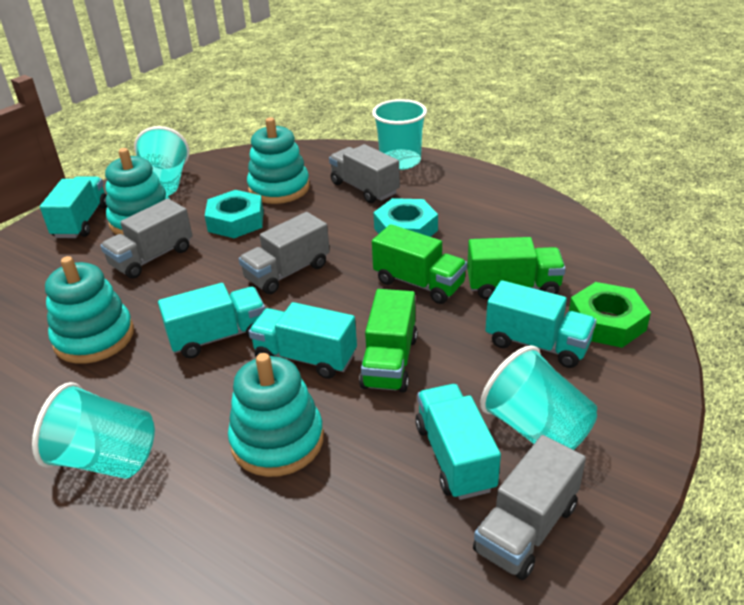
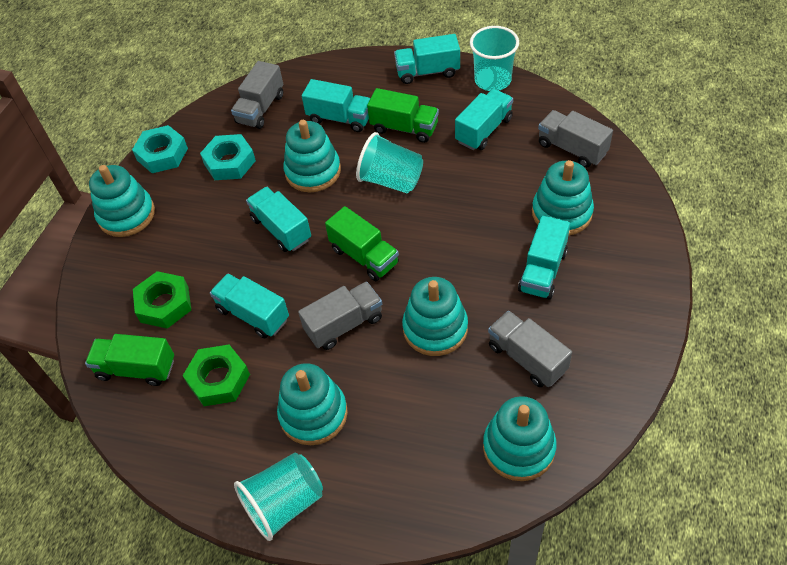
green nut: [569,282,651,348] = 1 -> [133,271,191,329] [183,344,250,406] = 2
turquoise cup: [32,382,155,479] [134,126,189,196] [372,99,427,170] [480,345,597,450] = 4 -> [234,452,323,541] [356,132,423,193] [470,26,519,91] = 3
turquoise stacking toy: [45,256,134,364] [105,148,170,235] [228,353,324,477] [247,117,310,204] = 4 -> [89,165,155,237] [277,363,348,445] [283,120,341,192] [402,277,468,356] [483,396,556,481] [532,160,594,236] = 6
turquoise truck: [40,177,107,238] [158,283,265,358] [249,302,357,379] [415,384,501,500] [485,280,596,368] = 5 -> [210,273,289,338] [246,187,311,252] [302,79,371,132] [394,34,460,84] [455,89,513,150] [518,216,570,299] = 6

